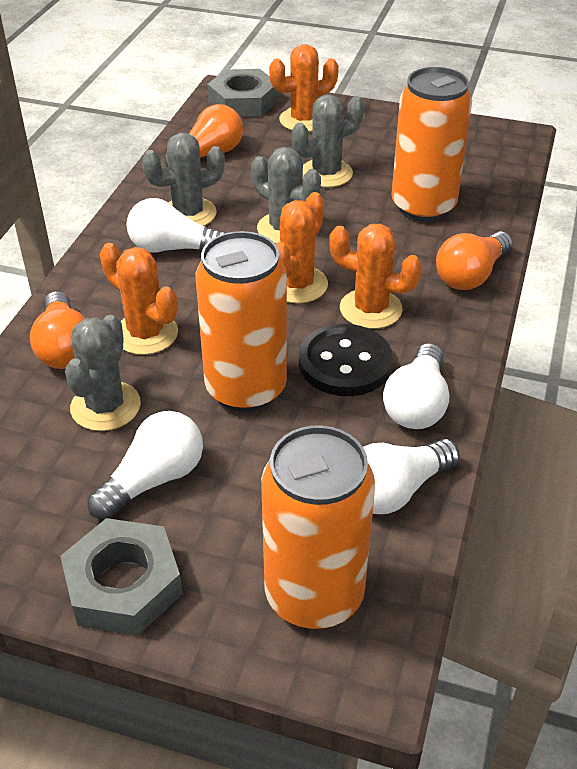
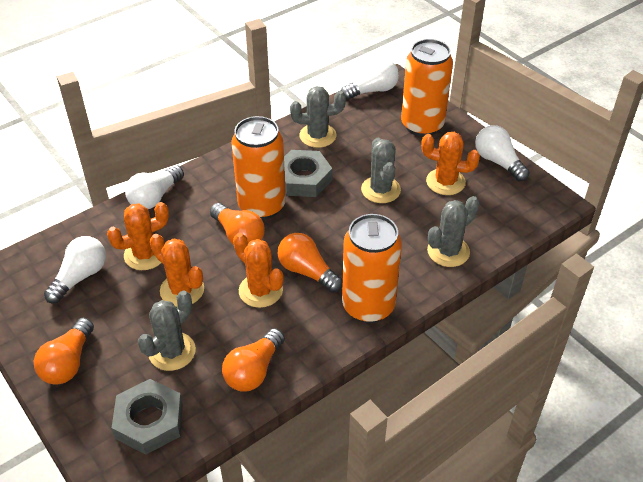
black button: [299,324,393,396] = 1 -> none = 0
orange light bulb: [30,291,85,369] [164,104,243,168] [436,231,513,290] = 3 -> [34,318,94,385] [210,203,265,245] [222,328,285,392] [278,233,343,293] = 4

